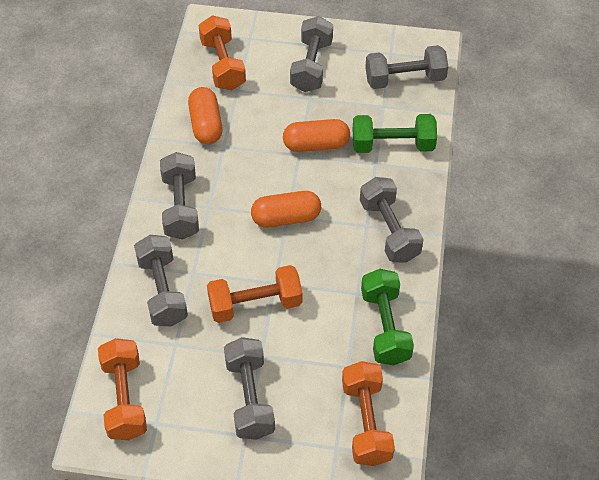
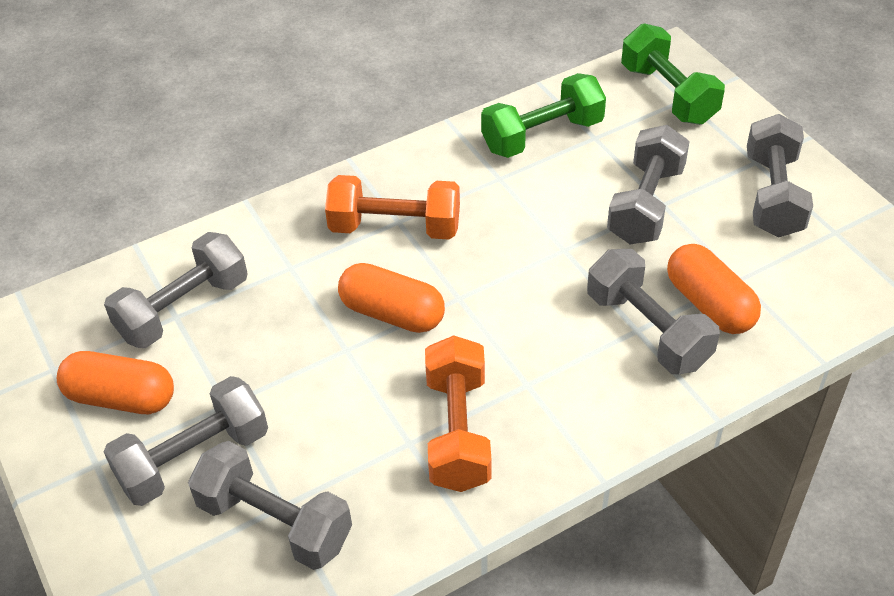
orange dumbbell: [98,338,147,440] [199,15,246,90] [207,265,302,323] [342,361,395,466] = 4 -> [325,175,460,240] [425,335,491,492] = 2

